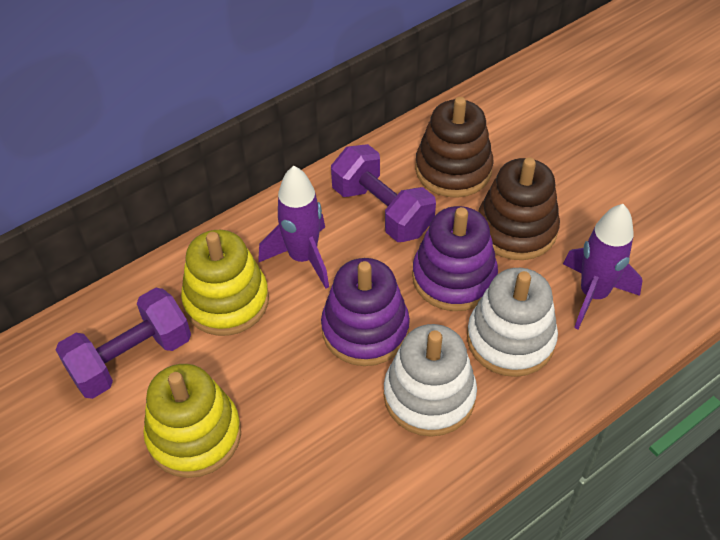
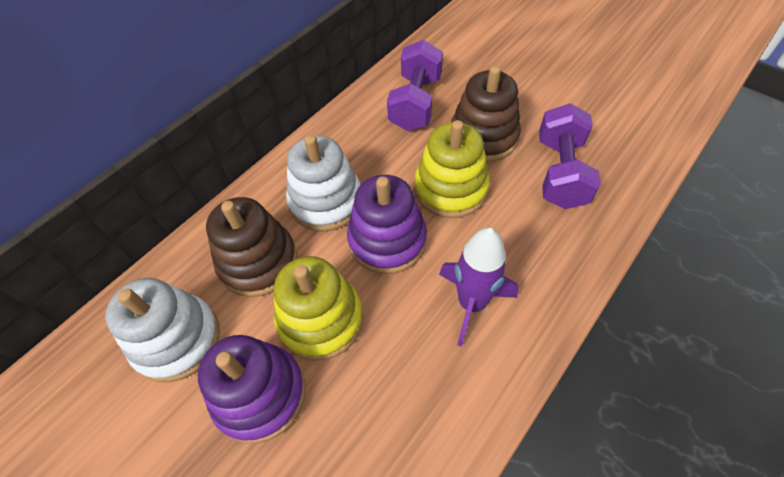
purple rocket: [258,166,329,289] [563,204,642,329] = 2 -> [439,228,519,347] = 1

